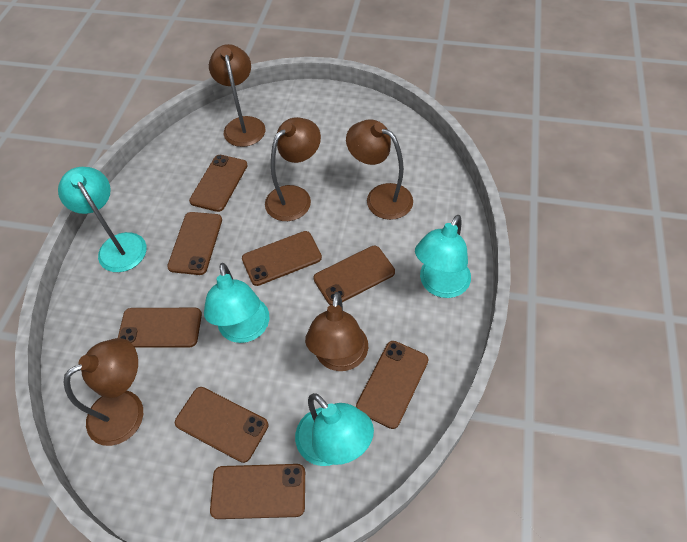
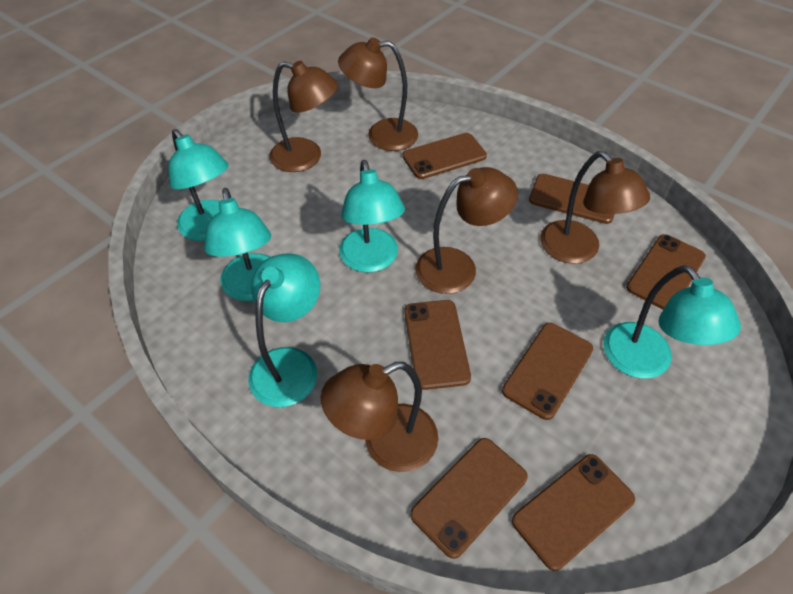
brown phone: [118,308,202,347] [167,212,222,275] [175,387,268,463] [189,155,248,212] [210,464,305,519] [242,231,322,286] [314,246,395,305] [356,341,428,429] = 8 -> [402,133,487,179] [404,300,471,390] [410,438,528,559] [502,323,593,420] [512,454,635,571] [529,174,614,224] [626,234,706,309] = 7
turquoise lamp: [58,167,147,272] [204,263,269,343] [295,393,374,466] [415,215,471,298] = 4 -> [168,129,229,241] [204,188,271,301] [248,253,320,407] [339,160,405,273] [603,265,741,379] = 5

